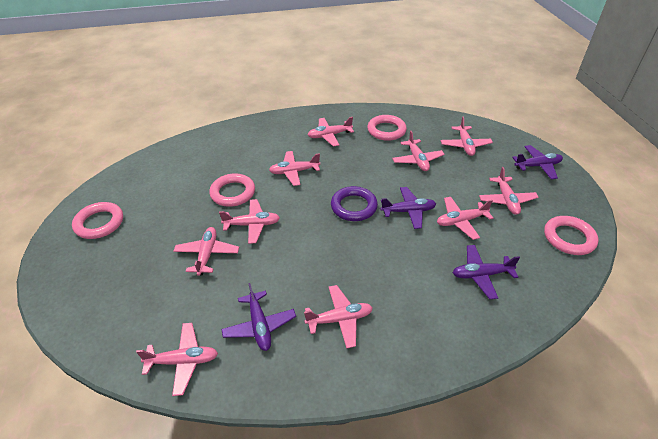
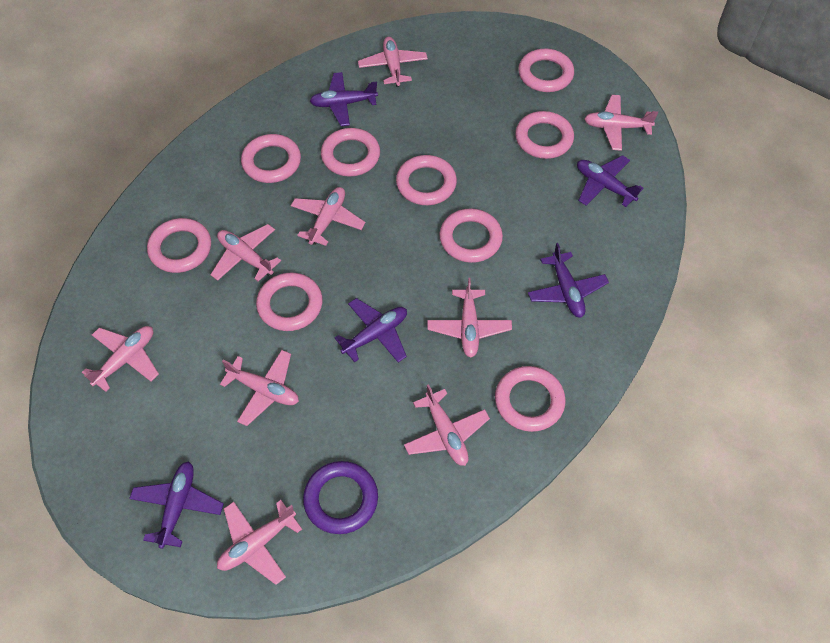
pink plane: [136,323,218,396] [173,227,239,276] [219,199,280,244] [269,151,320,186] [304,285,373,349] [308,117,354,147] [392,131,445,171] [437,197,493,240] [441,117,493,156] [479,167,539,215] = 10 -> [82,326,159,392] [210,224,281,282] [217,500,302,585] [220,350,299,426] [291,187,365,246] [358,37,428,87] [404,384,490,466] [427,278,512,357] [584,95,658,151] = 9
pink ring: [72,202,123,239] [209,173,255,207] [367,115,407,141] [544,216,599,255] = 4 -> [147,218,211,273] [241,134,301,183] [256,272,323,331] [321,128,380,176] [396,155,457,205] [439,209,503,263] [495,366,566,432] [515,111,574,159] [518,49,574,92] = 9
purple plane: [221,283,296,351] [380,187,436,229] [453,245,520,299] [512,145,563,179] = 4 -> [129,461,224,549] [310,72,378,126] [335,298,407,362] [528,243,609,318] [577,155,644,207] = 5

